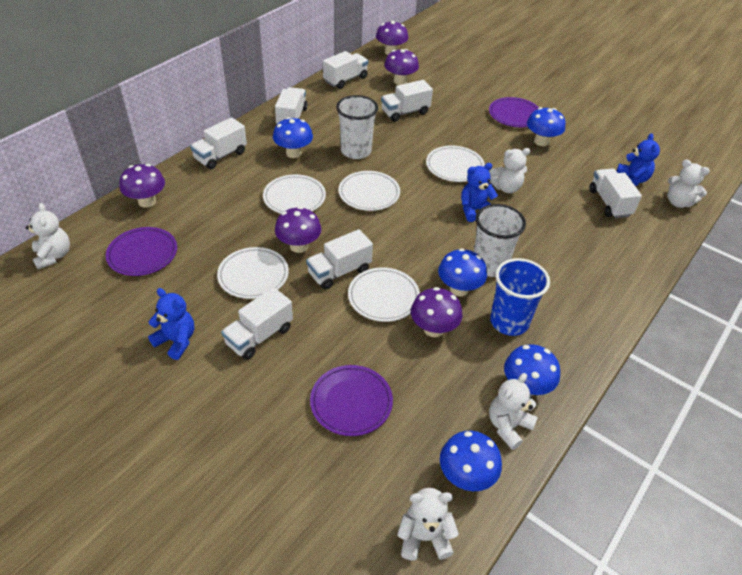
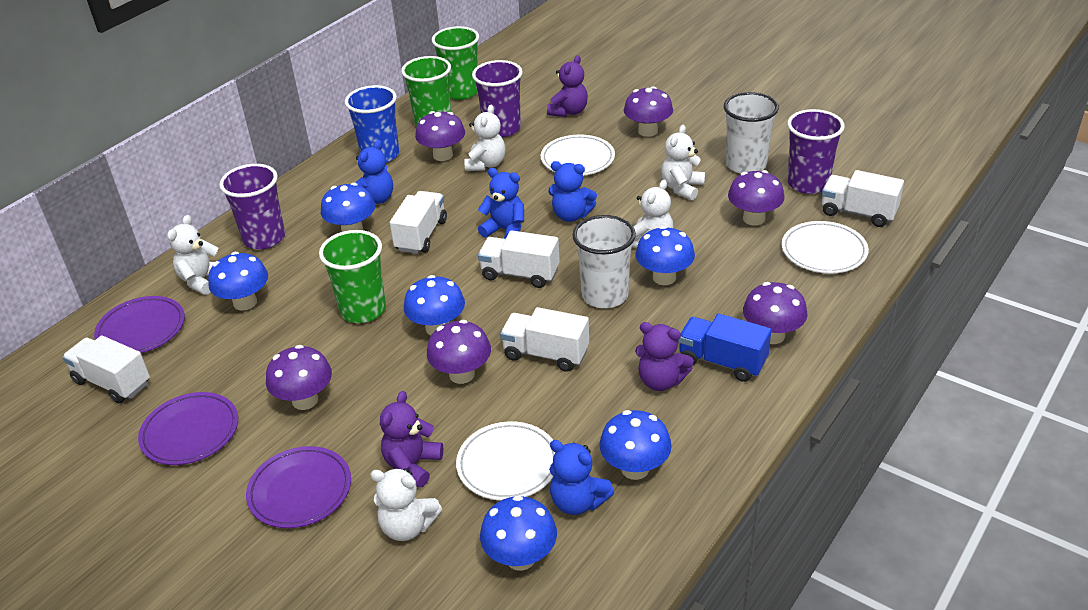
blue mushroom: [273,117,313,158] [438,248,487,296] [440,431,502,491] [504,344,560,396] [527,107,566,146] = 5 -> [208,252,268,311] [321,183,375,232] [404,275,465,335] [480,495,557,571] [599,410,672,480] [635,226,695,285] = 6
blue teddy bear: [148,288,194,360] [461,163,498,222] [617,133,660,186] = 3 -> [355,140,393,204] [478,168,524,239] [548,161,597,222] [549,440,614,515] = 4
blue truck: none = 0 -> [678,313,771,382] = 1
green cup: none = 0 -> [319,230,386,323] [401,56,451,127] [432,26,479,100] = 3
purple cup: none = 0 -> [219,164,285,249] [472,60,523,137] [787,109,845,194] = 3
purple mushroom: [119,164,165,208] [275,207,321,253] [376,21,408,55] [384,49,419,85] [411,287,462,337] = 5 -> [266,345,332,410] [415,111,465,161] [427,320,491,384] [624,86,673,137] [728,170,785,226] [743,282,807,344] = 6
purple teddy bear: none = 0 -> [380,391,443,488] [547,55,588,117] [635,322,694,391] = 3
white plate: [217,247,289,299] [263,174,326,214] [339,171,400,211] [348,267,420,322] [426,146,485,182] = 5 -> [456,421,555,501] [541,135,615,176] [782,221,869,274] = 3
white truck: [190,117,247,169] [221,287,293,360] [275,87,308,125] [306,229,373,289] [323,51,368,89] [381,80,433,122] [589,168,642,218] = 7 -> [62,335,150,403] [390,191,447,254] [478,230,560,288] [500,307,589,372] [822,170,904,227] = 5

